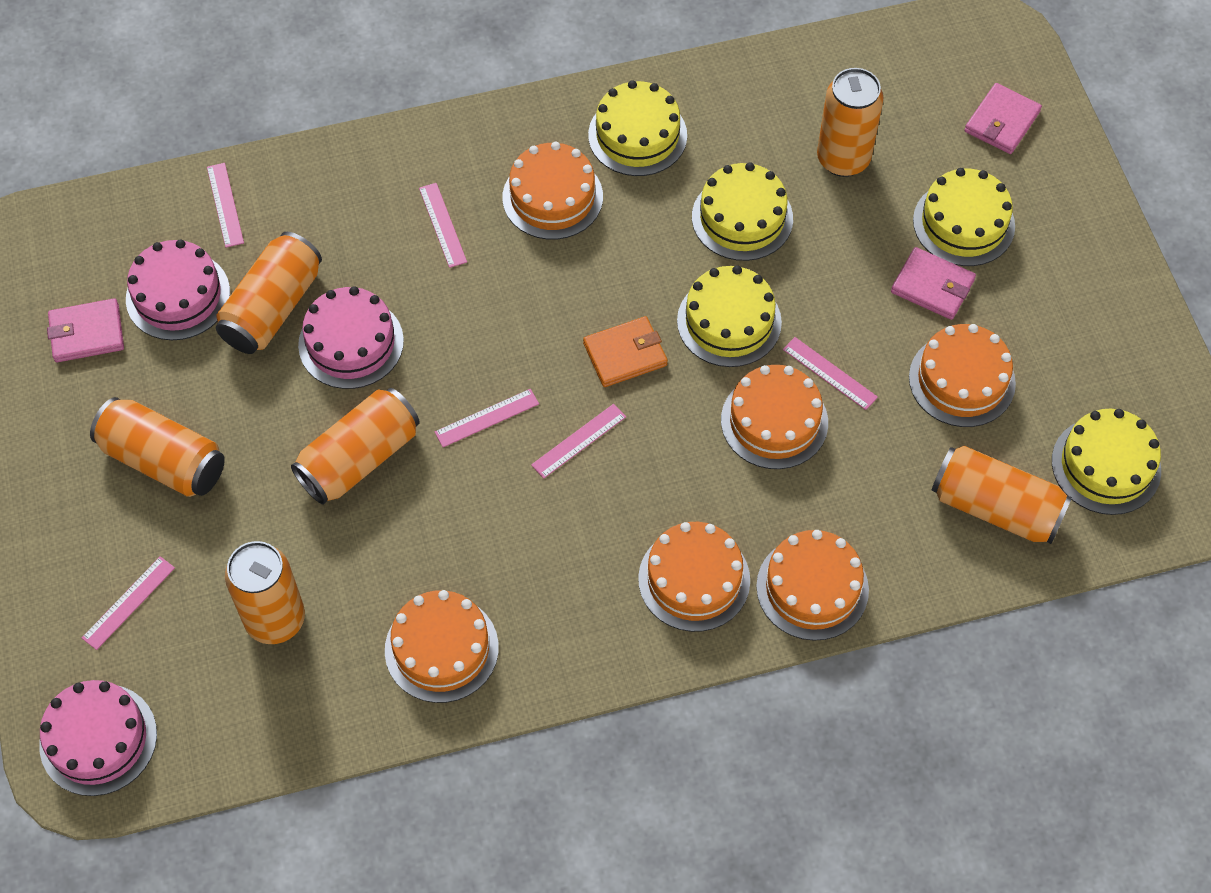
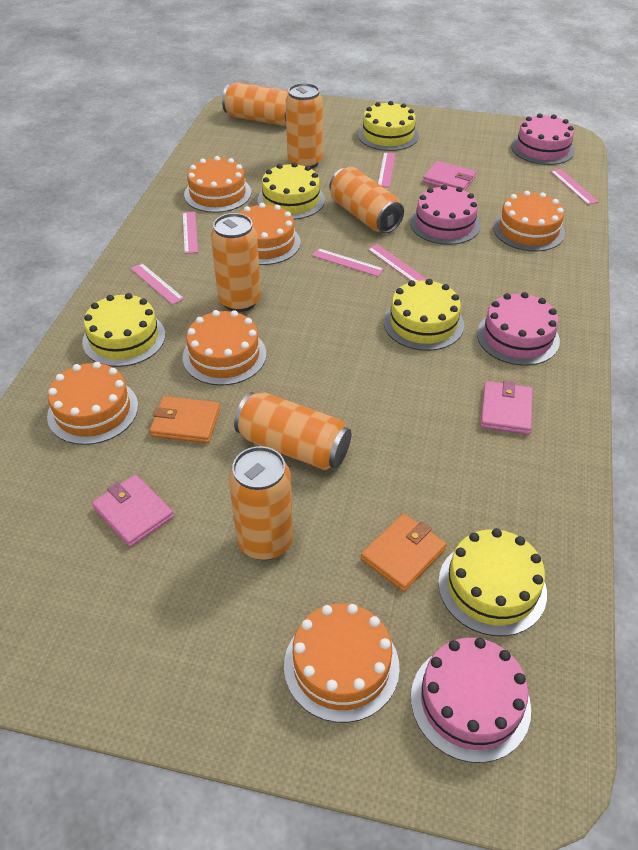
orange wallet: [583,316,668,387] = 1 -> [150,396,220,443] [361,513,447,592] = 2
pink cake: [39,680,157,796] [126,239,230,340] [298,286,404,389] = 3 -> [410,185,480,245] [411,638,531,763] [477,292,560,366] [511,113,575,165] = 4

